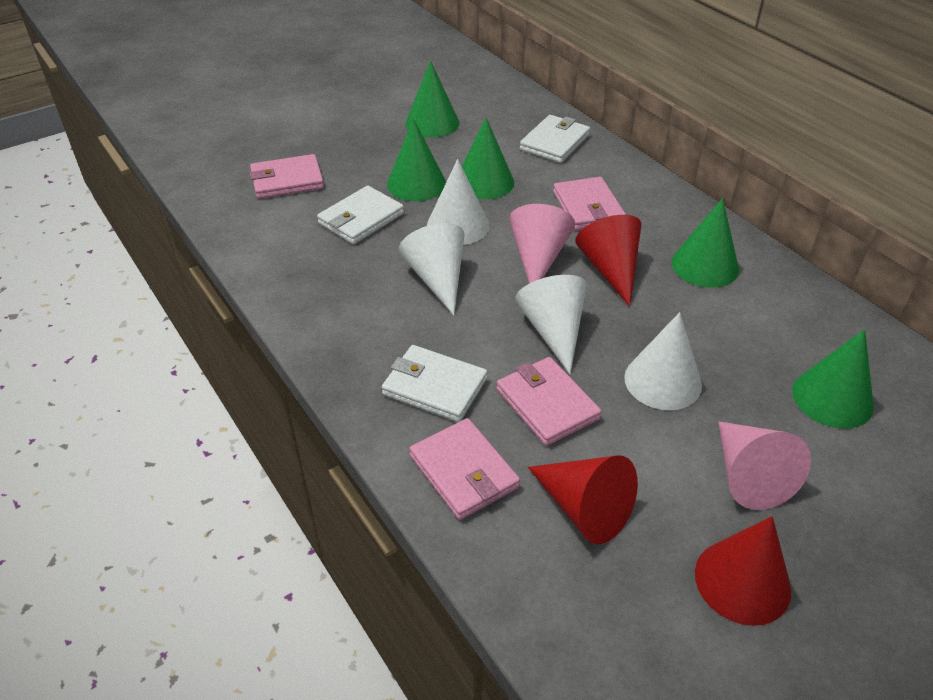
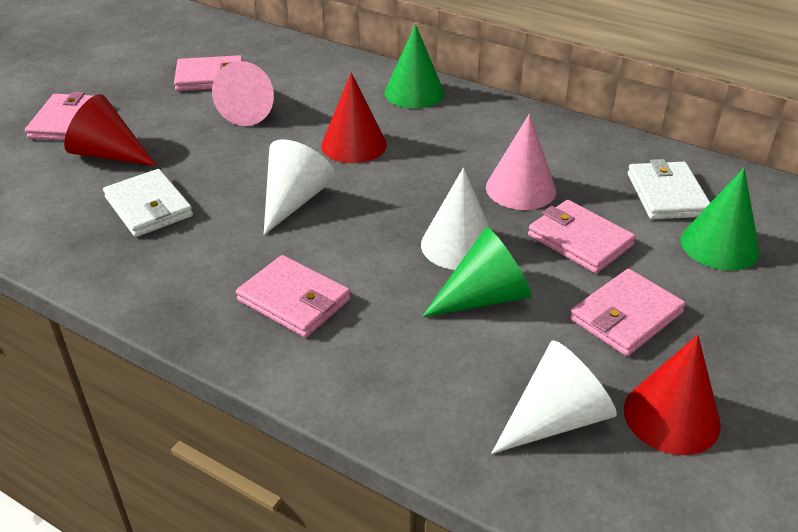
green cone: [387,119,446,201] [405,61,459,138] [462,117,514,199] [671,198,739,288] [792,329,874,429] = 5 -> [385,24,445,109] [422,227,532,317] [680,168,760,271] = 3
pink wallet: [250,154,324,199] [409,418,520,520] [497,357,602,446] [553,177,626,231] = 4 -> [25,91,93,141] [174,55,243,91] [236,255,350,338] [528,200,636,273] [570,269,686,356] = 5
white cone: [399,223,465,316] [427,159,490,245] [515,275,587,375] [624,312,702,410] = 4 -> [264,139,335,235] [421,168,490,270] [491,340,617,454] = 3
white wallet: [317,186,404,244] [382,345,487,422] [520,115,590,163] = 3 -> [103,169,193,237] [628,159,710,219] = 2

